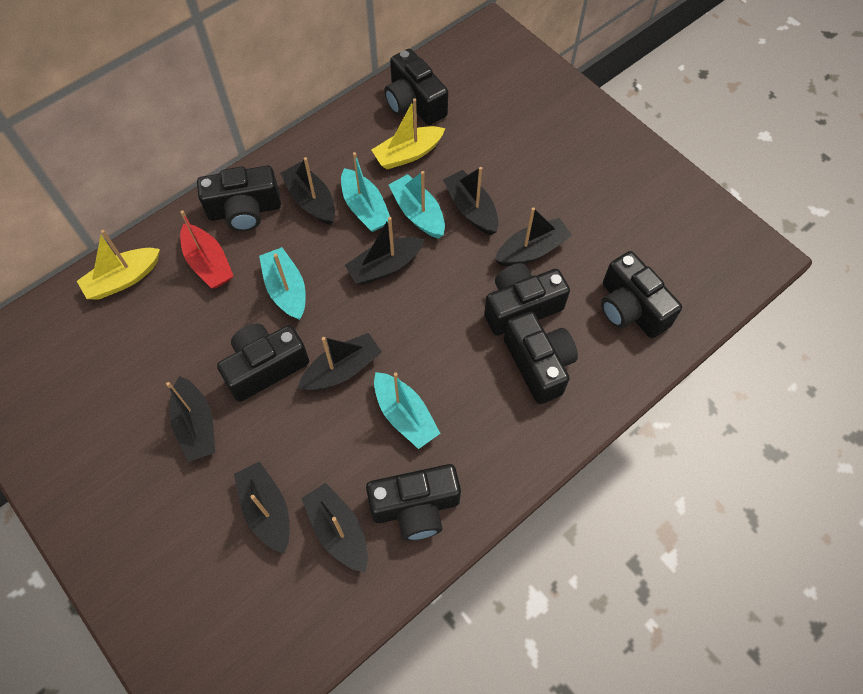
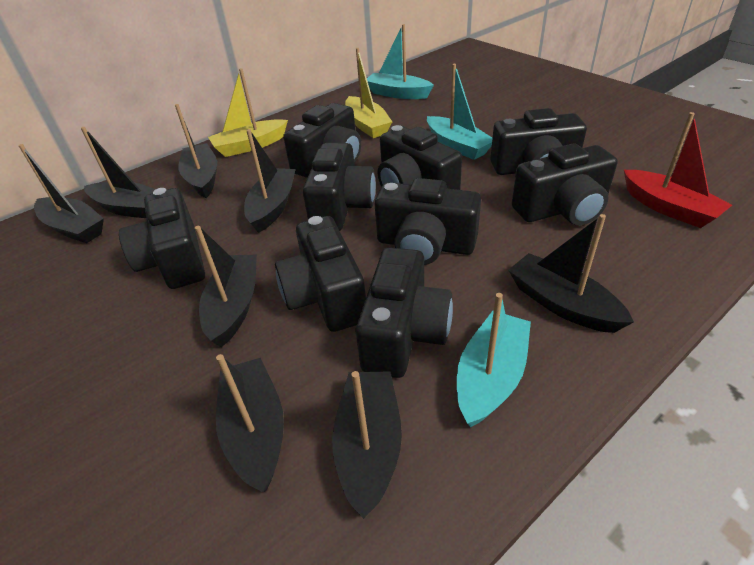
black camera: [197,166,281,231] [217,323,309,402] [366,464,461,541] [384,49,448,125] [484,263,570,336] [504,311,578,404] [601,251,682,338] = 7 -> [119,188,205,289] [275,216,366,332] [283,103,361,178] [303,143,376,231] [356,247,453,378] [375,178,481,265] [378,125,462,190] [490,108,587,175] [512,143,618,226] = 9
turquoise boat: [259,247,306,320] [341,152,390,232] [374,372,441,449] [389,171,445,239] = 4 -> [367,24,434,99] [427,64,492,160] [457,293,531,427] = 3

